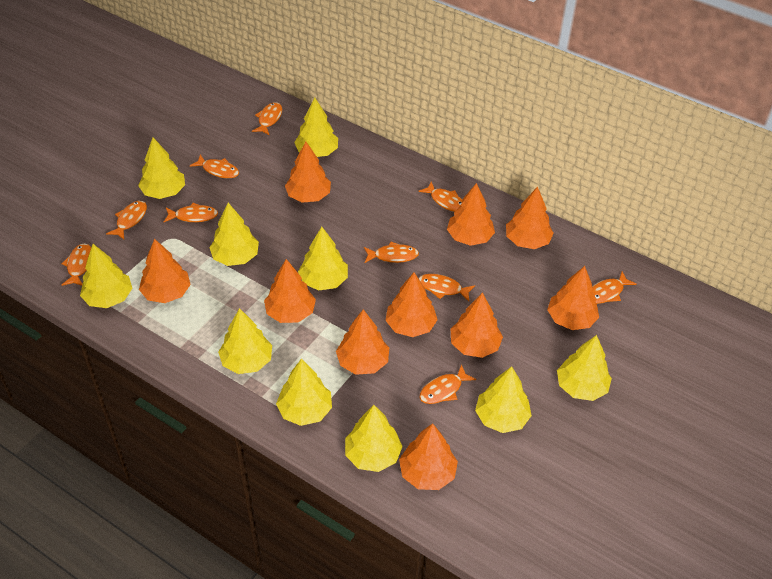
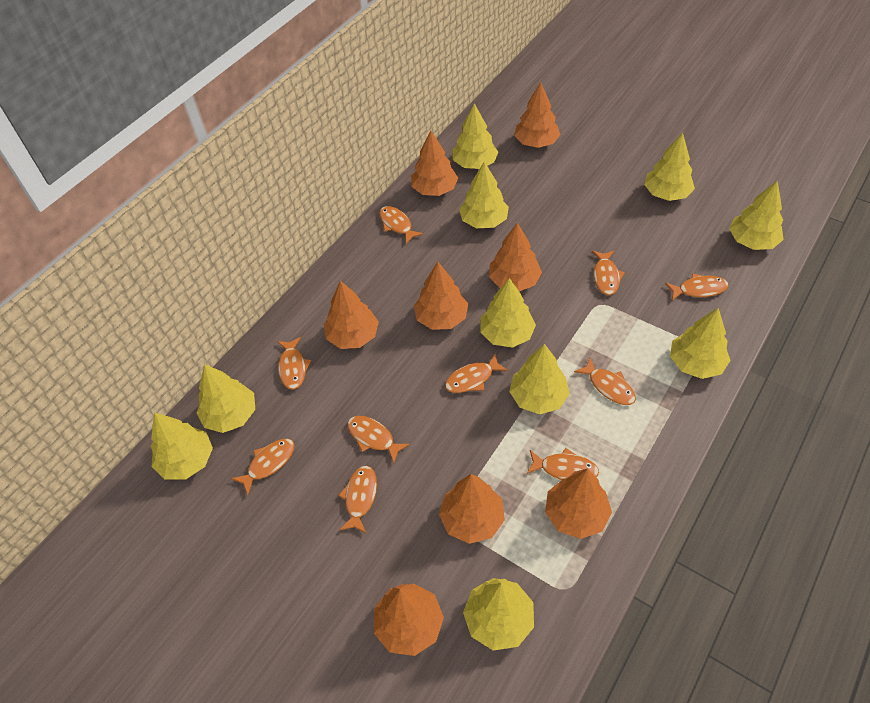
orange tree: [139,239,191,303] [264,259,316,323] [285,142,331,203] [336,309,389,375] [385,273,438,337] [399,423,458,490] [447,183,495,246] [451,292,503,358] [506,187,554,249] [547,266,599,330] = 10 -> [324,281,379,349] [374,583,444,656] [411,130,458,196] [414,262,468,330] [439,474,505,544] [489,223,542,291] [514,82,561,148] [545,469,612,539] = 8

